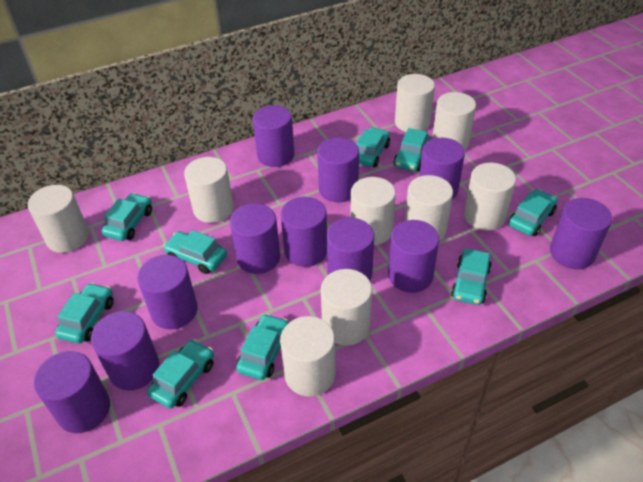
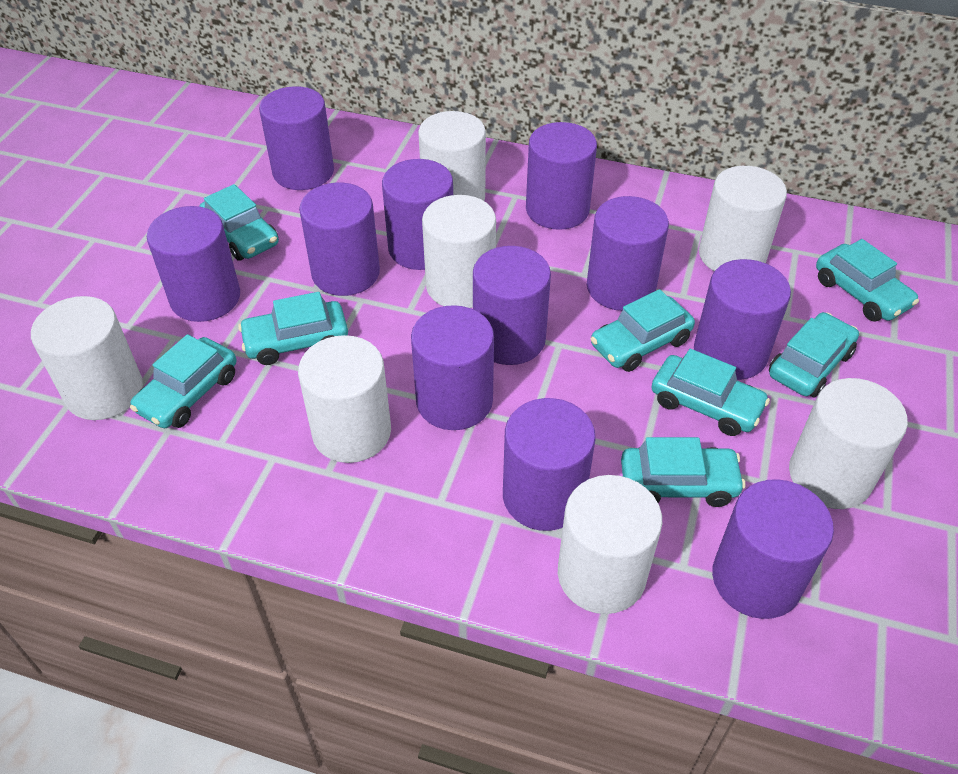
turquoise car: [55,283,114,344] [102,193,152,241] [147,339,214,409] [163,230,227,274] [236,314,289,380] [356,127,390,167] [393,128,430,171] [451,249,492,305] [509,189,558,236] = 9 -> [130,334,237,428] [200,184,279,260] [238,292,348,365] [591,289,695,372] [621,437,745,507] [651,349,770,436] [769,312,859,398] [816,239,919,321] = 8
white cylinder: [28,185,89,253] [184,157,234,223] [280,316,336,397] [321,269,372,346] [351,177,396,245] [395,74,435,132] [405,175,453,241] [432,92,476,150] [464,163,516,230] = 9 -> [31,296,143,420] [298,335,391,463] [418,111,486,201] [422,195,496,308] [558,475,662,614] [699,166,787,271] [789,378,908,509] = 7

